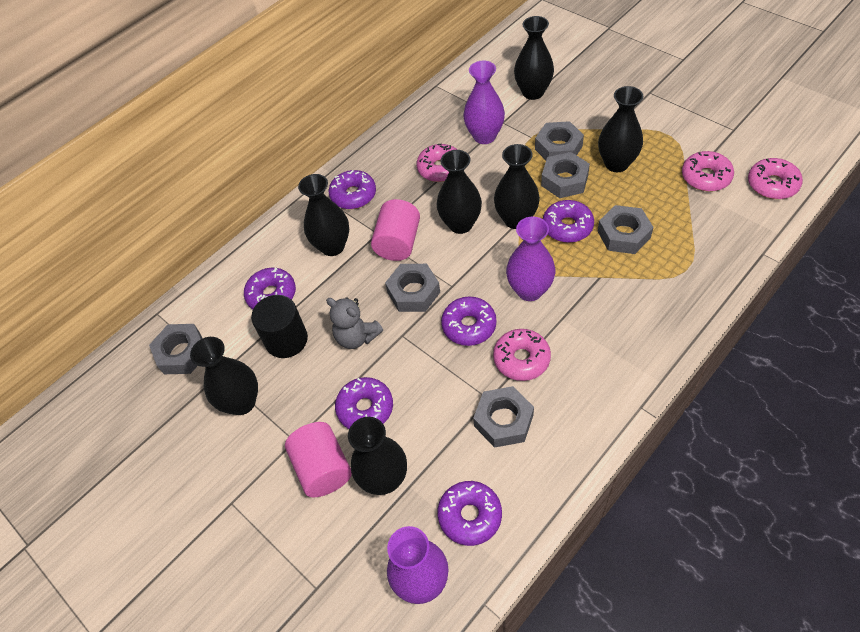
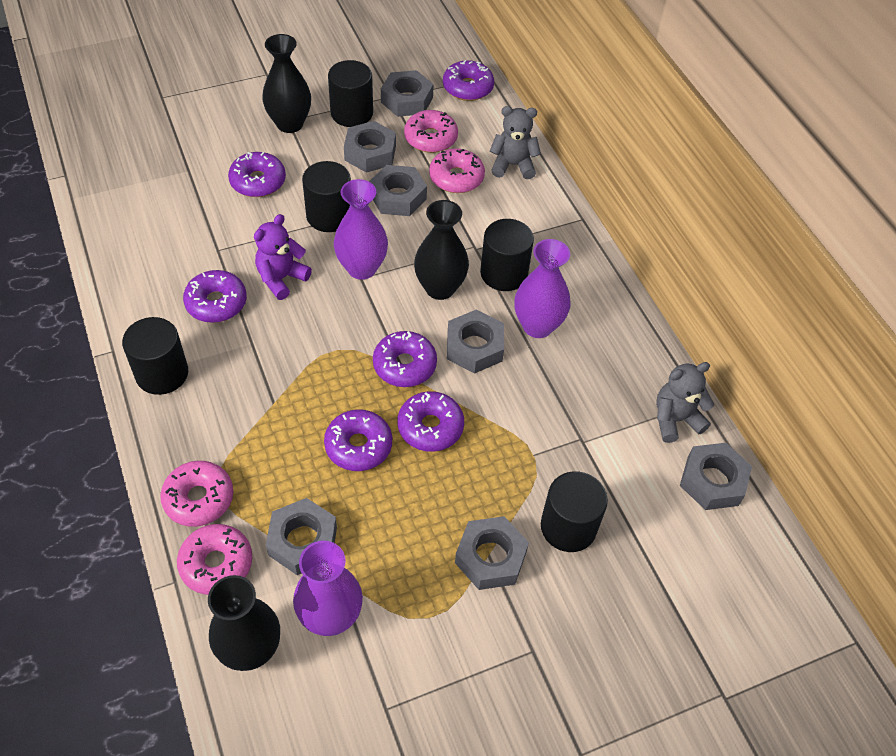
black cylinder: [251,295,308,358] = 1 -> [122,317,188,395] [302,161,351,232] [328,60,373,127] [480,219,534,291] [541,471,608,552] = 5
black vase: [190,337,258,415] [298,174,349,256] [348,417,407,495] [437,150,482,234] [494,144,540,229] [514,16,554,100] [598,86,643,172] = 7 -> [208,575,280,671] [262,34,311,133] [414,200,469,300] = 3
grey nut: [149,324,203,374] [385,264,440,312] [473,386,534,448] [535,121,584,160] [541,152,590,198] [597,205,653,254] = 6 -> [266,498,337,575] [344,121,396,173] [369,165,427,216] [381,70,434,117] [447,310,504,374] [455,516,529,590] [680,443,752,510] = 7
grey teddy bear: [326,297,383,349] = 1 -> [490,106,541,179] [656,362,714,443] = 2
pink cylinder: [285,422,352,497] [371,199,420,261] = 2 -> none = 0
purple teddy bear: none = 0 -> [254,214,312,300] = 1

